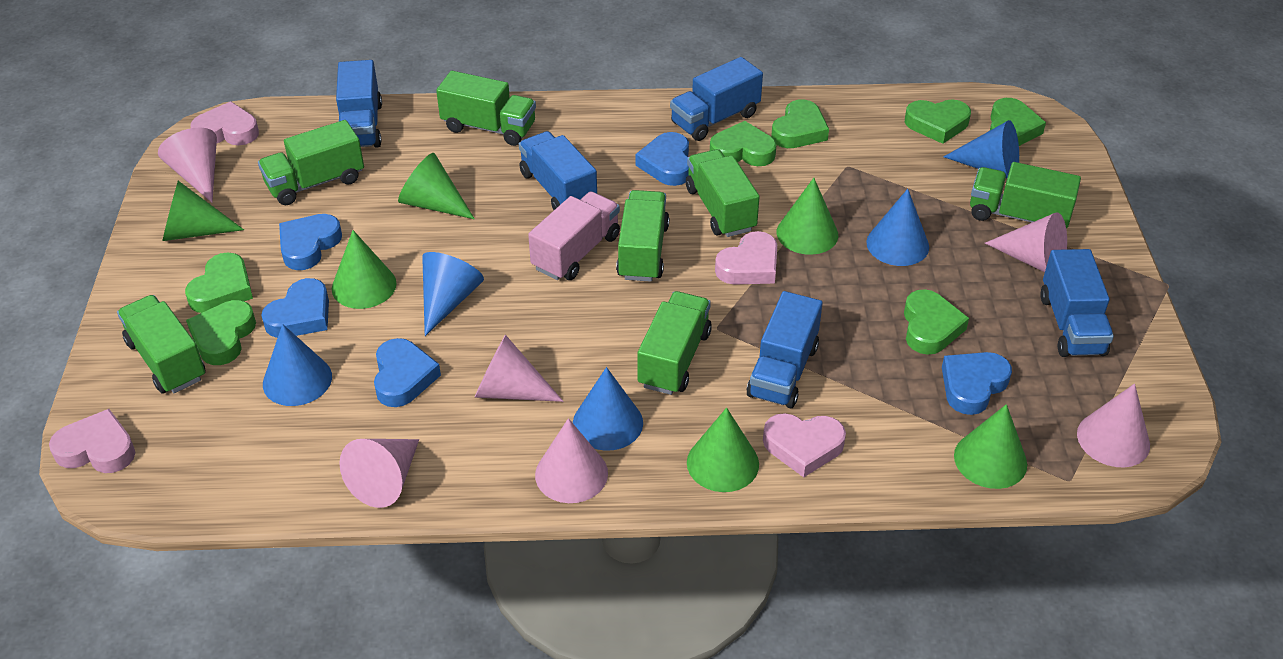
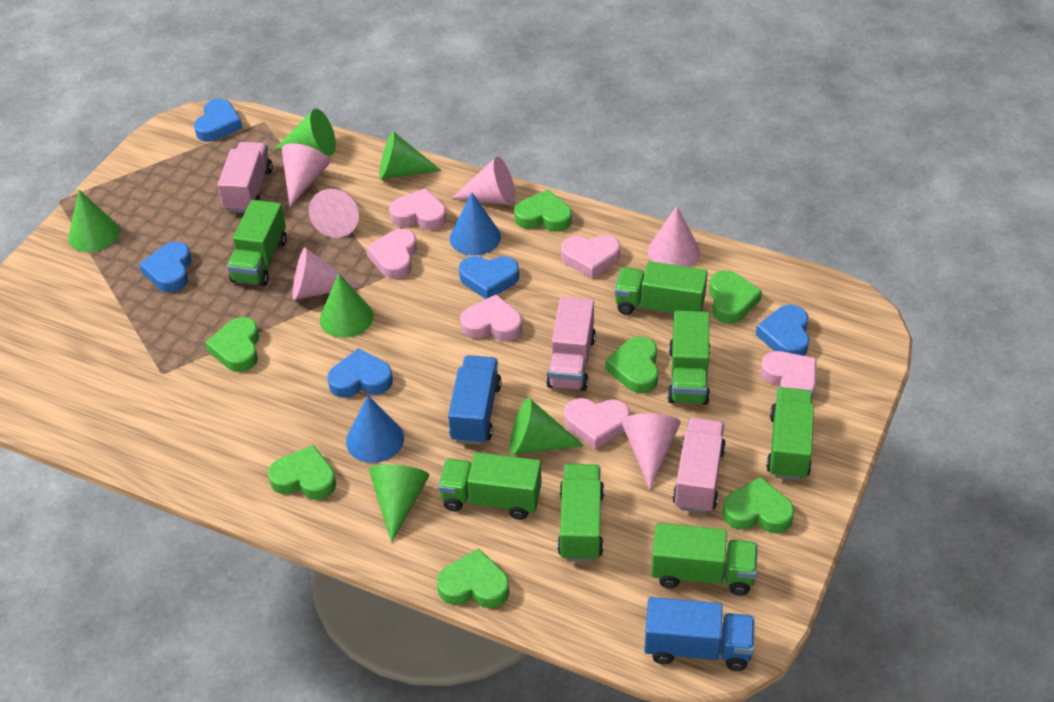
blue cone: [263,324,332,406] [422,252,484,336] [573,367,643,451] [866,189,929,266] [943,120,1019,178] = 5 -> [346,396,404,463] [450,193,501,256] = 2
blue truck: [336,60,382,148] [519,131,597,210] [670,57,763,141] [746,291,823,408] [1040,249,1114,357] = 5 -> [448,355,502,445] [644,597,755,671] = 2
pink heart: [49,409,135,473] [190,101,259,145] [715,231,777,285] [763,413,846,477] = 4 -> [366,229,417,279] [389,188,447,230] [460,294,522,341] [561,235,620,279] [564,398,630,449] [761,351,817,398] = 6
pink truck: [528,191,620,280] = 1 -> [218,142,273,213] [546,297,596,391] [673,418,726,514] = 3

